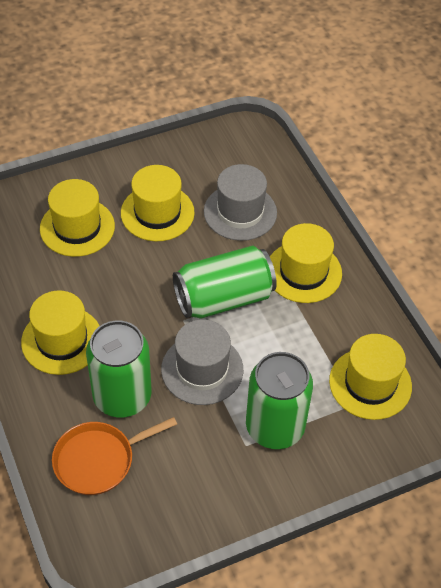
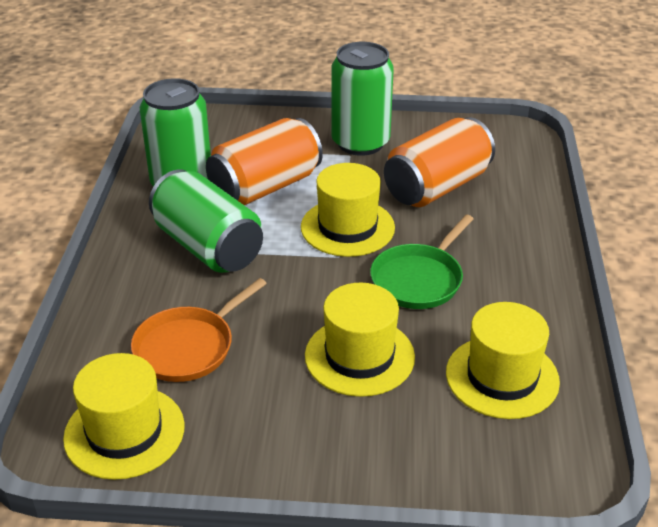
green pan: none = 0 -> [370,215,474,309] = 1
grey hat: [161,320,243,405] [204,164,277,241] = 2 -> none = 0
orange can: none = 0 -> [206,118,323,205] [384,117,495,207] = 2
yellow hat: [21,290,100,375] [40,179,115,257] [121,165,195,241] [270,223,342,303] [329,334,412,420] = 5 -> [63,353,185,480] [301,163,395,257] [305,283,415,397] [446,302,560,419] = 4

